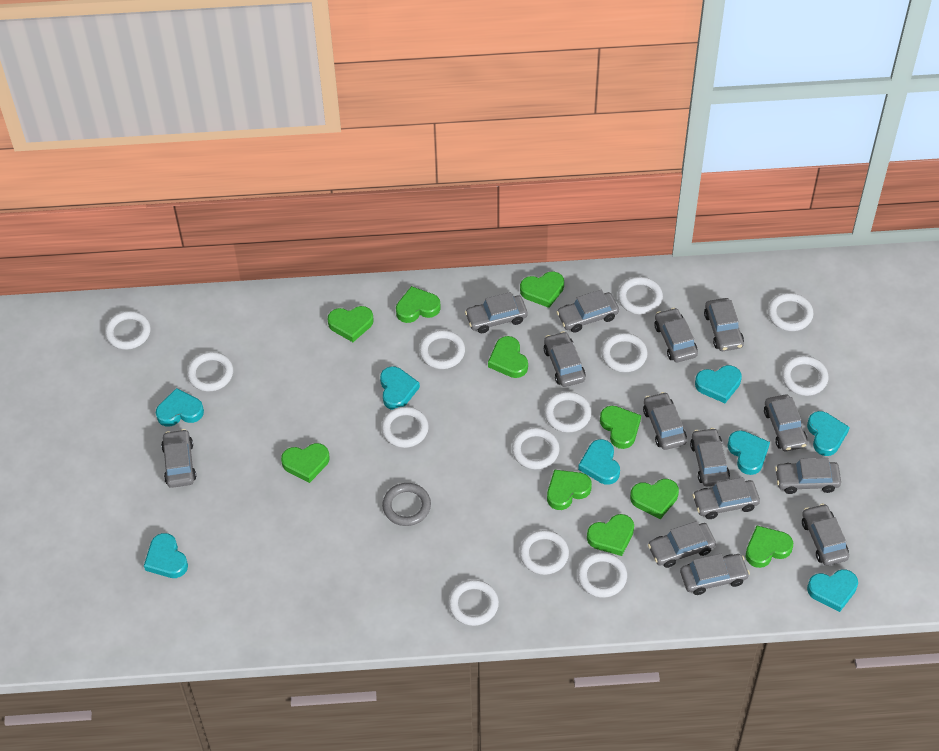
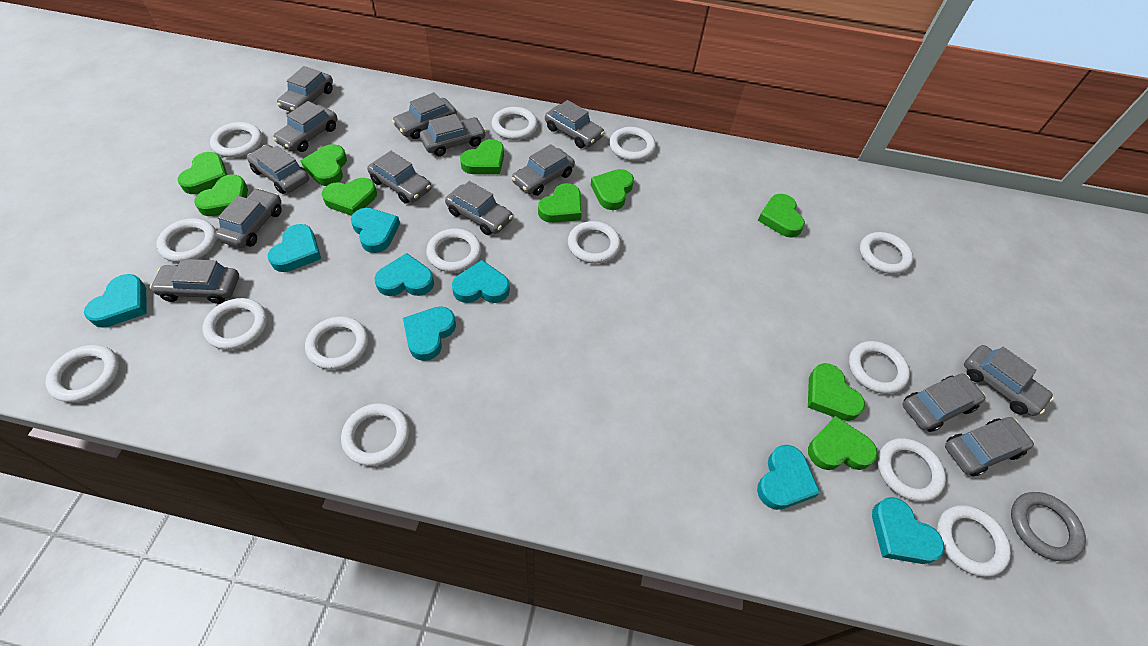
white ring: [105,311,151,350] [187,352,233,392] [381,406,429,448] [419,330,465,369] [448,580,499,626] [512,427,560,469] [519,530,569,575] [544,392,592,433] [577,552,627,598] [601,333,647,372] [618,277,663,315] [768,293,813,331] [782,356,828,396] = 13 -> [45,345,120,403] [156,218,217,263] [202,298,267,350] [210,122,262,158] [305,316,368,370] [341,403,409,466] [426,229,481,272] [492,107,538,140] [568,221,621,264] [609,127,656,161] [849,341,910,394] [860,232,913,274] [878,438,946,502] [937,505,1011,577] = 14

